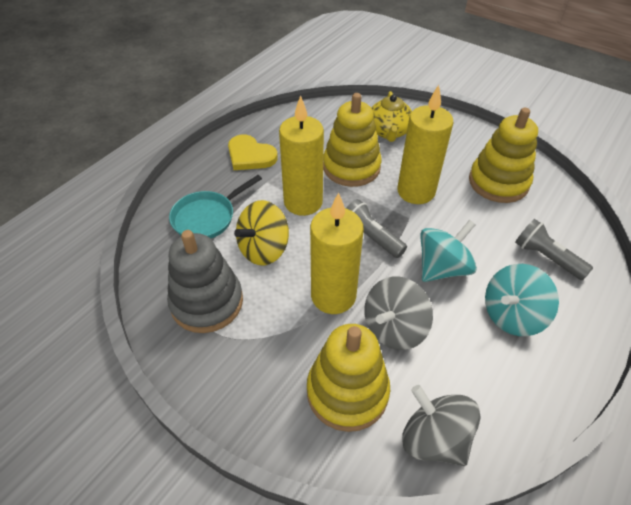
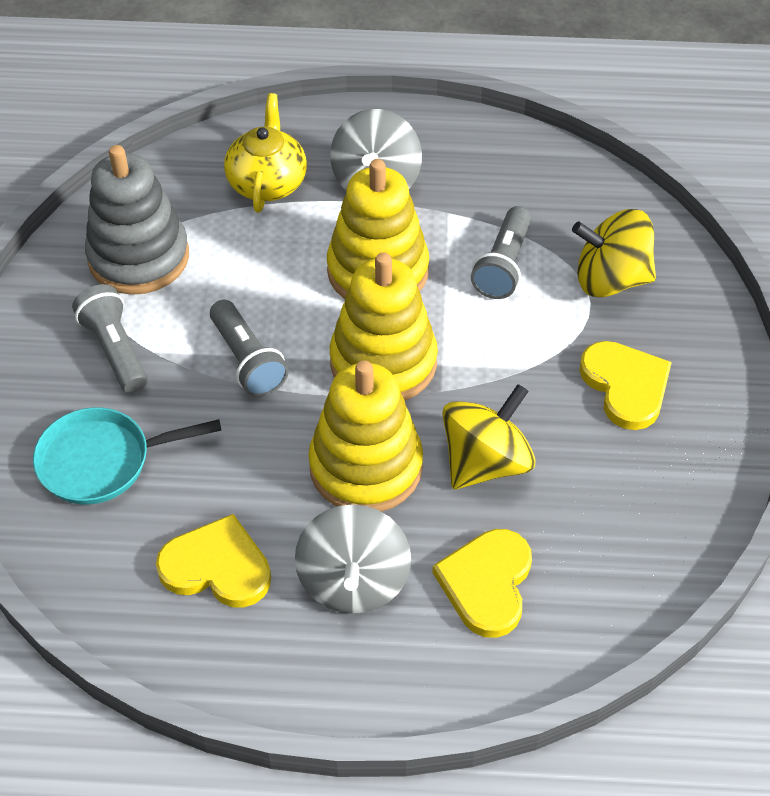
grey flashlight: [346,199,407,258] [515,219,593,280] = 2 -> [72,284,147,393] [210,300,289,397] [471,206,531,299] = 3
turquoise spinning top: [420,220,477,282] [485,264,559,336] = 2 -> none = 0
yellow candle: [279,95,324,216] [310,193,364,314] [397,85,453,204] = 3 -> none = 0
yellow heart: [228,134,278,170] = 1 -> [156,514,271,608] [432,529,532,638] [579,341,672,430] = 3
yellow spinning top: [234,200,289,265] = 1 -> [442,384,536,489] [572,209,656,297] = 2

